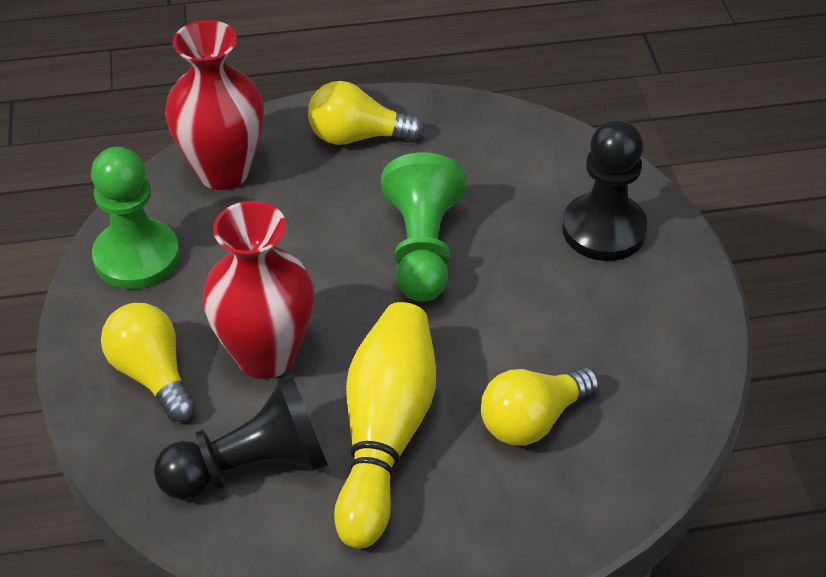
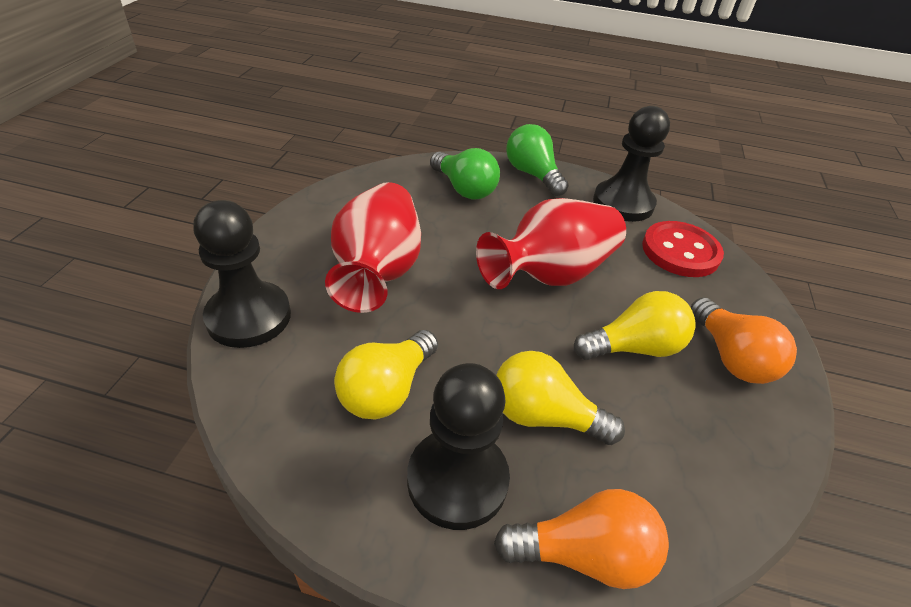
black pawn: [154,374,328,500] [562,120,648,261] = 2 -> [193,200,291,348] [407,363,510,530] [593,106,670,222] = 3
green light bulb: none = 0 -> [430,148,500,199] [506,124,569,196] = 2
green pawn: [91,147,180,289] [381,153,466,301] = 2 -> none = 0
orange light bulb: none = 0 -> [494,489,669,589] [691,298,797,384] = 2
red button: none = 0 -> [642,221,724,277] = 1
yellow bowling pin: [334,302,436,549] = 1 -> none = 0

